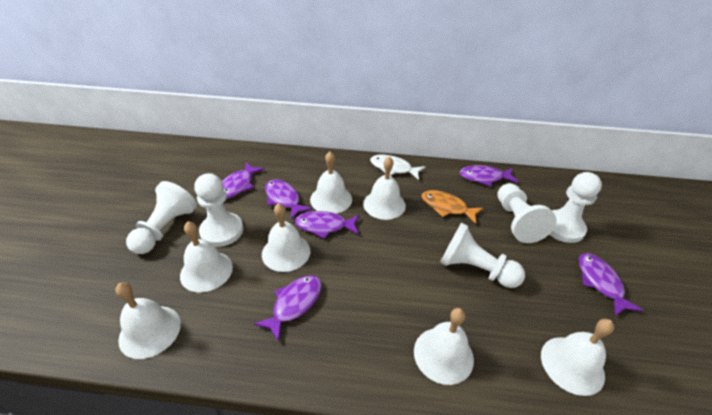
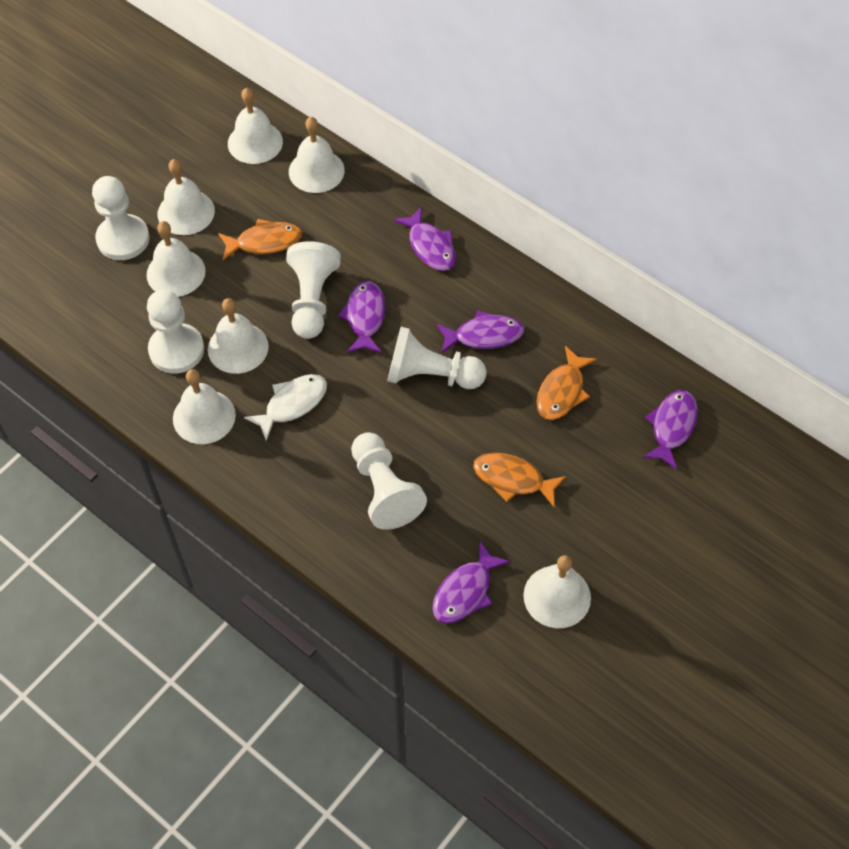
orange fish: [421,190,483,224] = 1 -> [218,219,302,260] [473,453,566,508] [536,346,597,420] = 3
purple fish: [222,163,265,199] [254,275,322,342] [265,179,312,220] [295,211,360,239] [460,165,518,186] [579,253,643,316] = 6 -> [338,281,386,353] [393,207,456,271] [432,541,511,624] [437,310,524,353] [642,390,698,470] = 5

